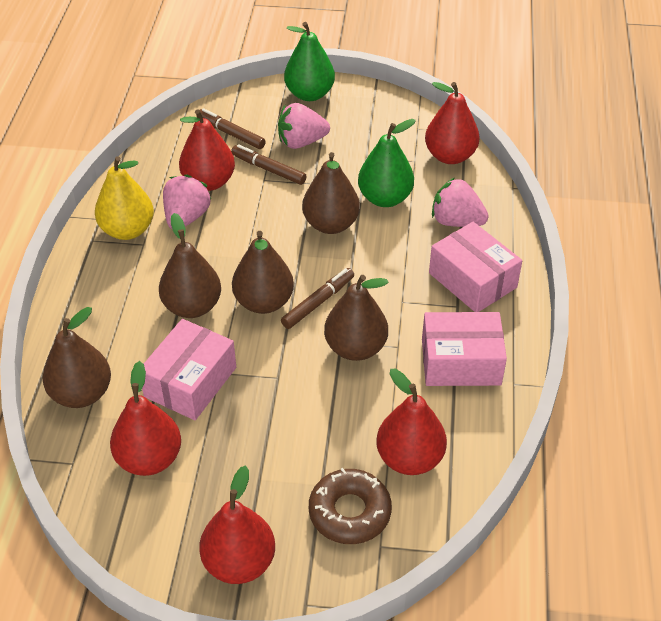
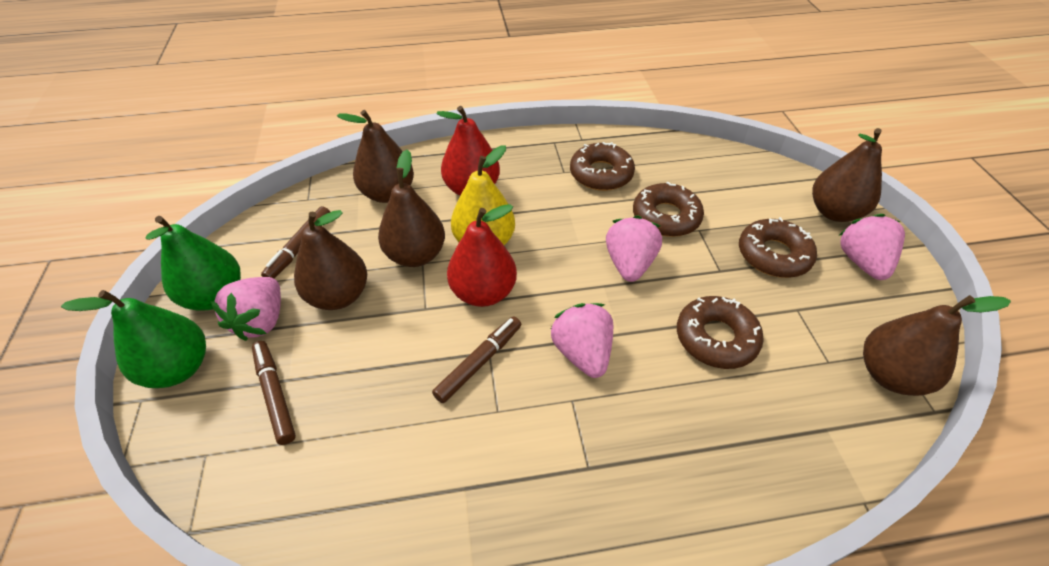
brown donut: [309,468,392,544] = 1 -> [570,142,635,191] [633,182,704,237] [677,296,764,369] [739,217,817,278] = 4
pink box: [142,319,236,420] [422,312,507,386] [429,222,522,312] = 3 -> none = 0
pink strawberry: [163,174,211,229] [278,103,330,149] [432,178,489,227] = 3 -> [210,277,281,341] [551,303,613,378] [606,216,662,282] [840,214,905,280] = 4
red pear: [110,361,181,476] [179,109,235,191] [199,465,275,584] [377,369,447,475] [425,82,480,164] = 5 -> [436,106,500,195] [447,204,517,307] = 2

